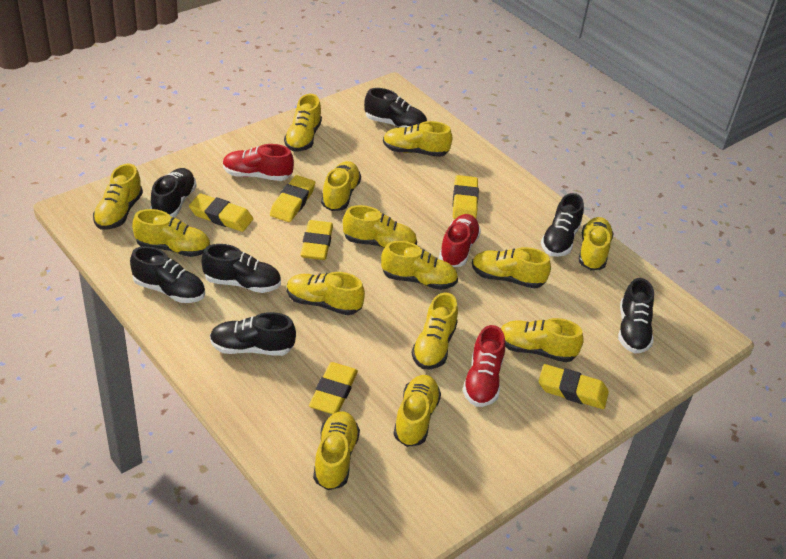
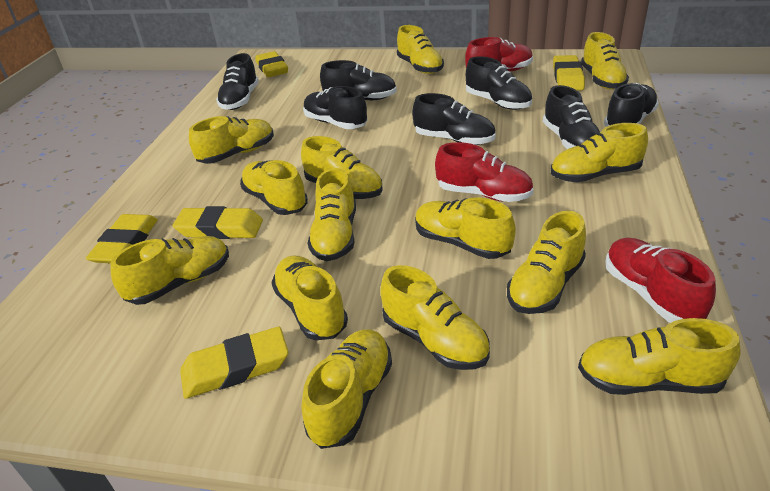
yellow eraser: [189,193,253,232] [270,175,315,222] [300,220,333,260] [309,362,358,414] [453,175,479,219] [539,364,609,409] = 6 -> [86,214,158,263] [173,206,263,239] [180,327,289,399] [255,51,288,77] [553,55,585,90] = 5

